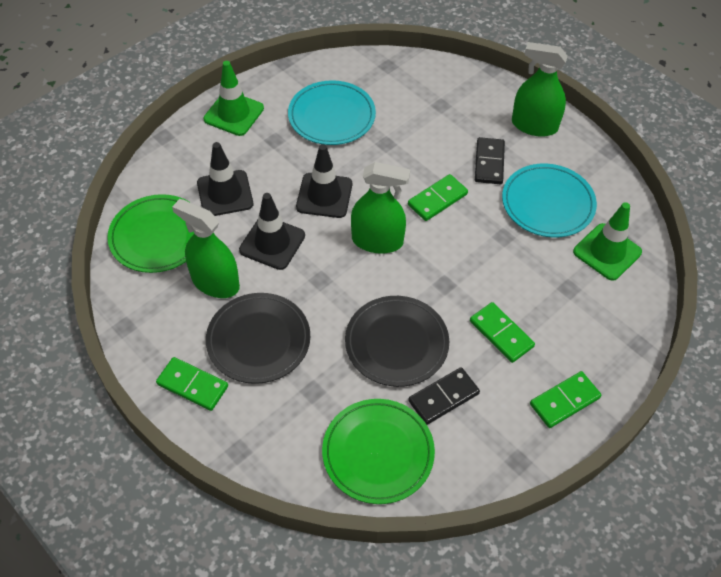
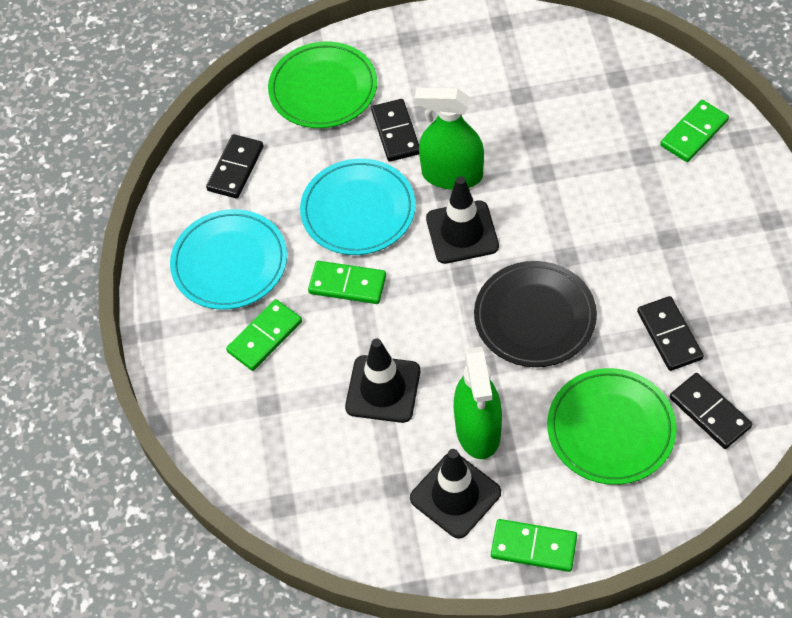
black domino: [408,367,480,425] [475,137,505,184] = 2 -> [206,134,264,198] [371,99,419,162] [637,296,704,371] [670,373,752,449] = 4
black plate: [206,293,310,384] [345,296,449,387] = 2 -> [474,261,597,367] = 1
green spray bottle: [172,199,240,298] [351,162,410,254] [512,42,568,137] = 3 -> [415,87,484,190] [453,347,502,459] = 2
green traffic cone: [203,61,264,136] [573,202,642,281] = 2 -> none = 0

